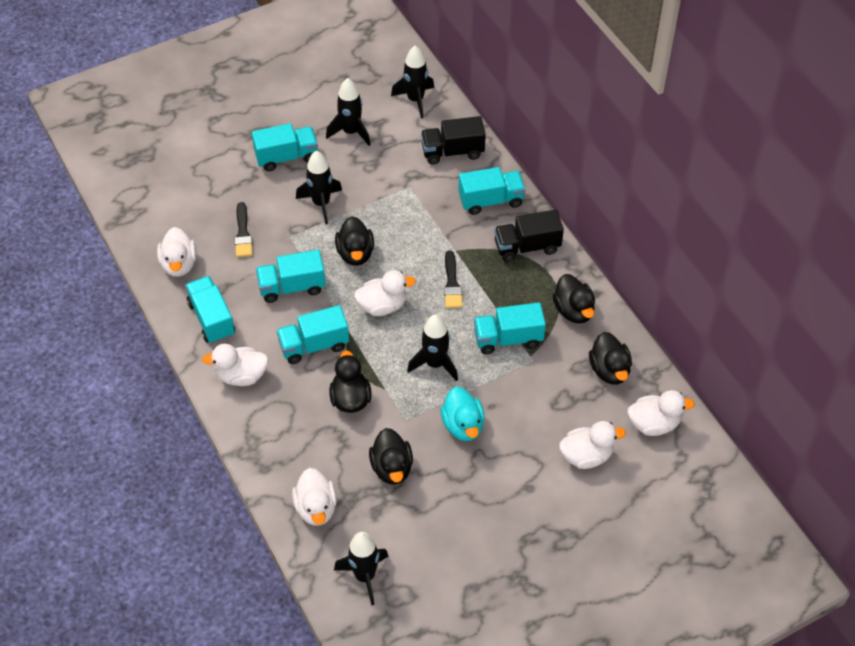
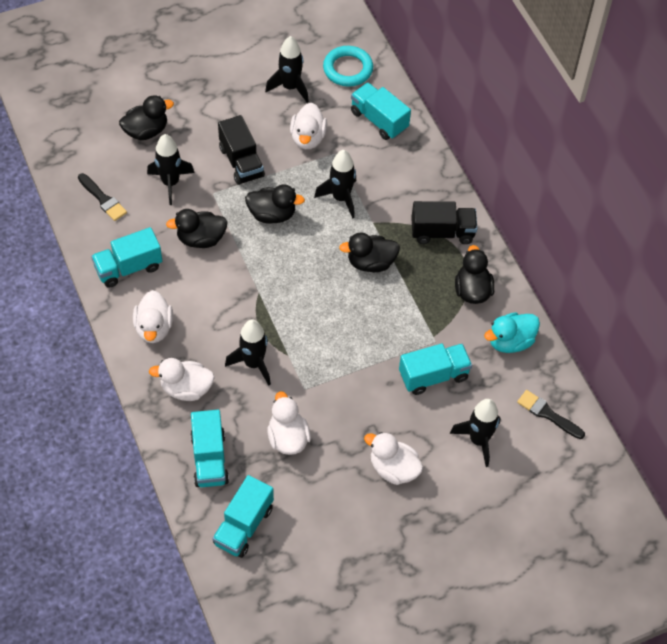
turquoise ring: none = 0 -> [323,46,373,87] = 1
turquoise truck: [185,276,235,344] [252,123,318,171] [256,250,326,303] [276,305,349,364] [459,167,526,215] [474,302,546,354] = 6 -> [91,227,162,287] [190,410,229,487] [212,475,274,558] [351,82,411,140] [399,344,472,395] = 5
white duck: [157,227,197,277] [202,344,269,386] [292,468,337,526] [354,270,416,316] [559,421,626,469] [627,390,695,436] = 6 -> [133,290,173,343] [149,358,215,401] [267,391,311,455] [290,103,327,149] [364,432,423,485] = 5

